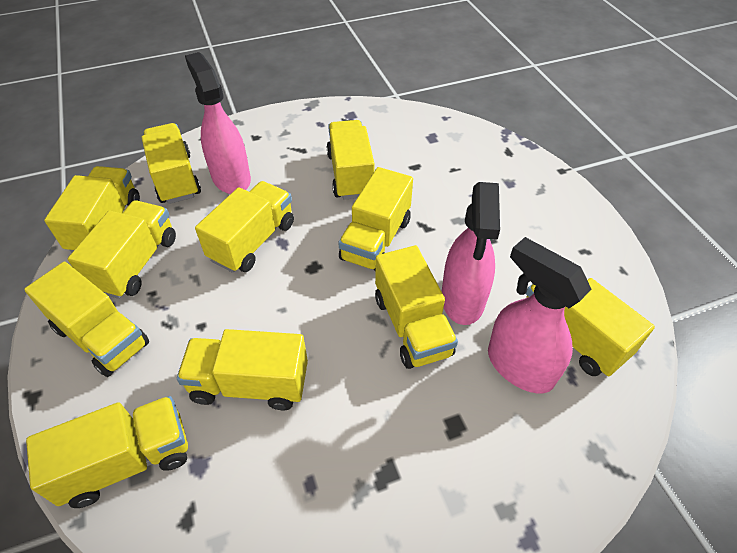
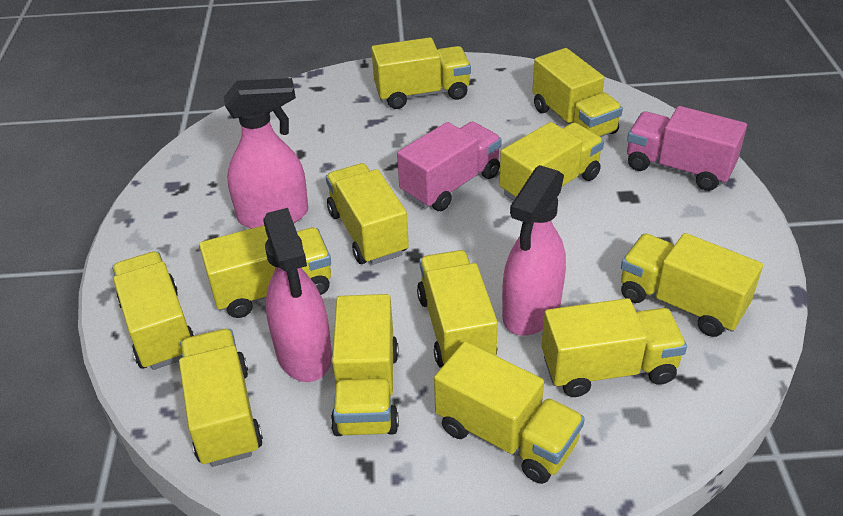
pink truck: none = 0 -> [397,122,502,211] [627,106,747,191] = 2
yellow truck: [24,262,149,377] [26,396,188,508] [44,166,140,253] [68,200,176,299] [142,123,201,204] [177,329,308,410] [195,181,294,273] [327,120,374,200] [338,167,413,271] [375,245,458,369] [526,278,655,376] = 11 -> [112,251,195,370] [179,329,263,467] [199,225,331,318] [326,163,409,265] [331,294,399,436] [371,37,471,109] [417,250,498,368] [434,341,585,484] [499,122,604,201] [532,48,623,137] [541,298,687,397] [621,233,763,337] = 12

